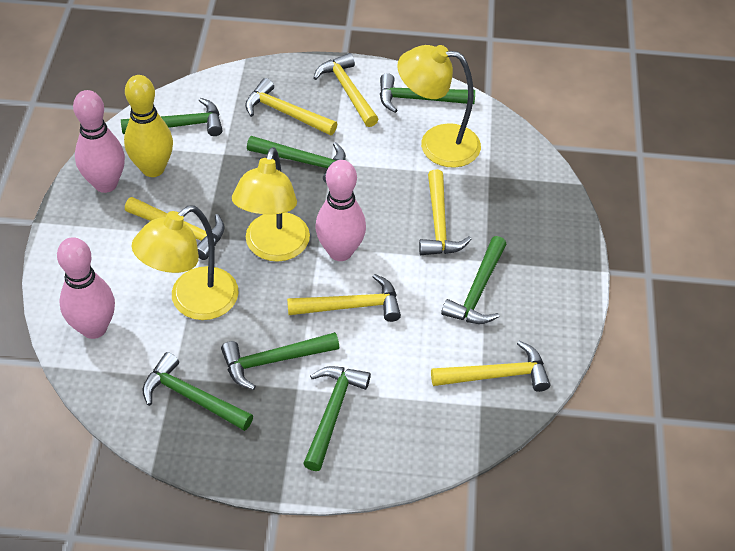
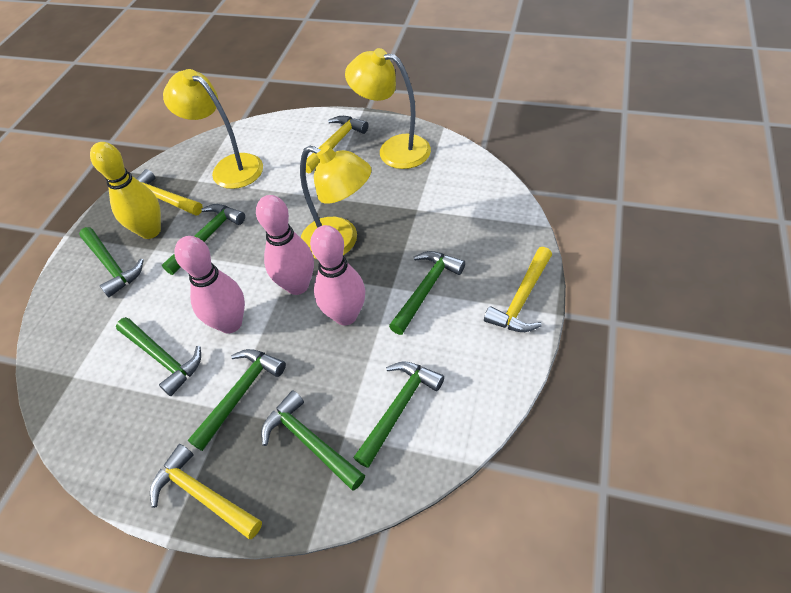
yellow hammer: [125,197,225,260] [245,78,337,136] [287,274,401,322] [313,53,379,127] [419,169,471,255] [431,341,550,392] = 6 -> [137,169,203,216] [150,444,262,539] [306,116,369,173] [484,247,552,332] = 4

